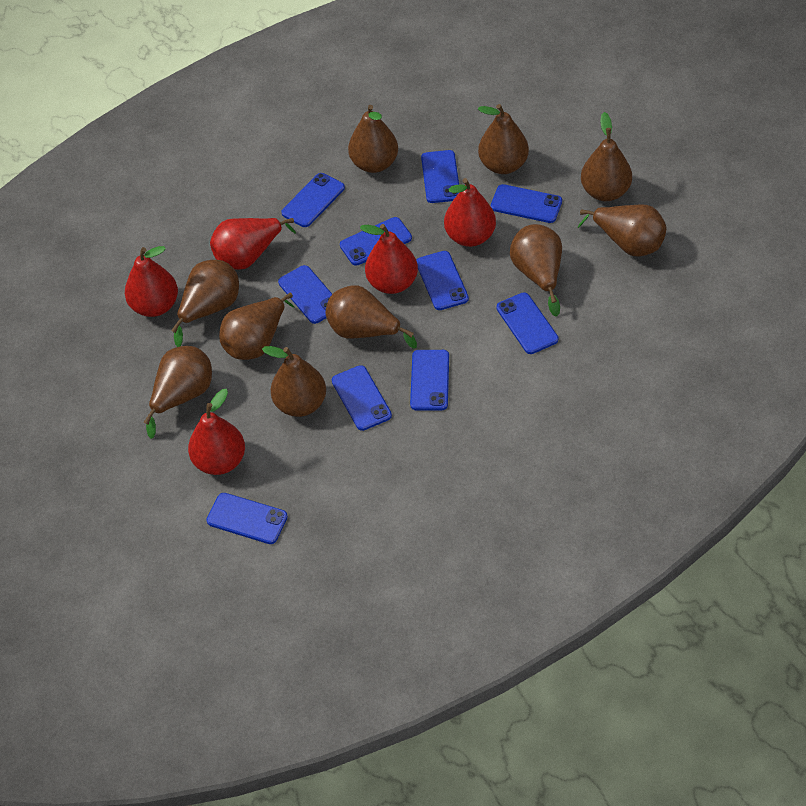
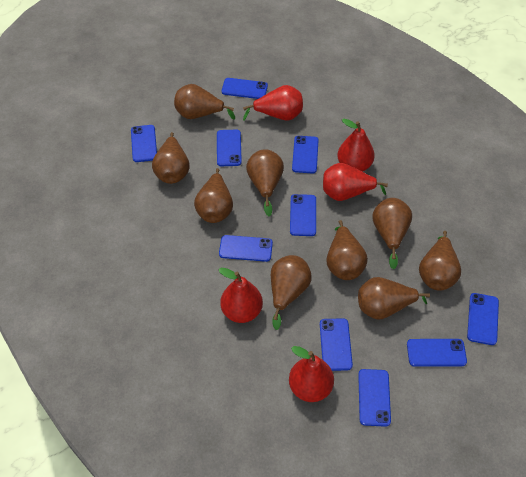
brown pear: [143,346,212,439] [171,260,239,347] [219,293,294,360] [262,346,326,417] [326,285,417,349] [348,105,398,173] [478,104,529,174] [510,224,562,317] [577,204,667,256] [581,112,632,201] = 10 -> [152,132,190,184] [174,84,235,120] [194,168,233,223] [246,149,284,216] [271,255,312,330] [326,220,368,280] [358,277,430,320] [372,198,412,269] [419,231,461,291] = 9

